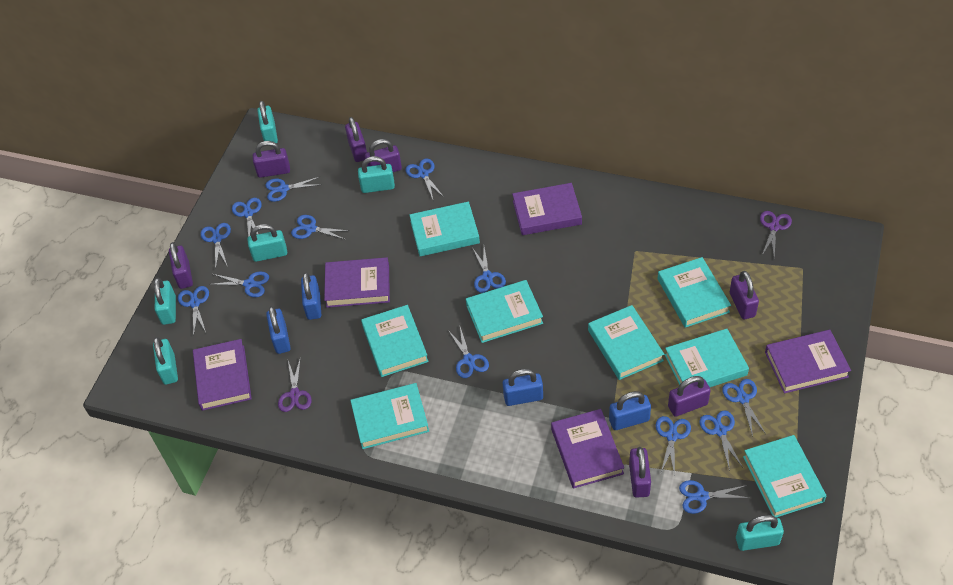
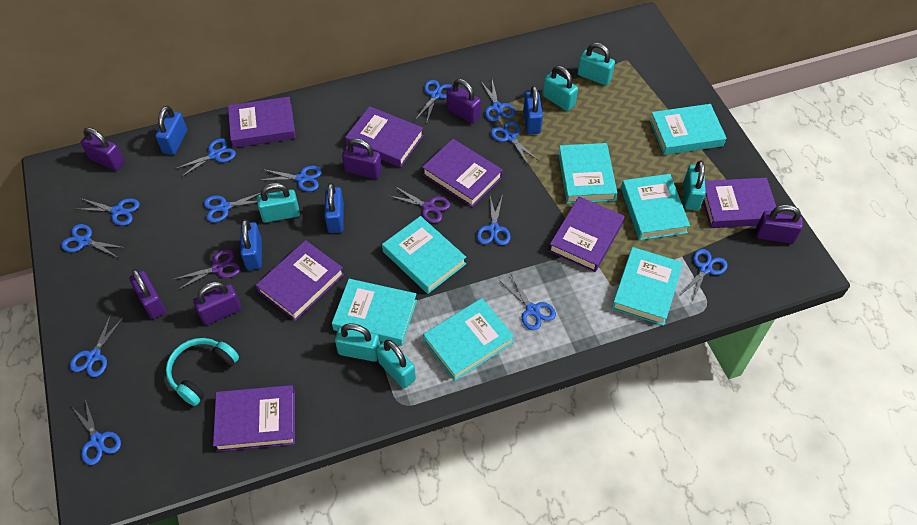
purple book: [193,339,252,411] [324,257,390,308] [512,183,582,235] [551,409,624,489] [765,330,851,393] = 5 -> [213,385,295,452] [228,97,296,148] [256,240,344,321] [345,106,424,168] [422,139,503,207] [549,197,625,272] [703,178,776,228] = 7
purple padlock: [169,242,193,289] [253,141,290,178] [345,117,367,162] [365,139,402,172] [629,447,651,497] [668,376,711,417] [730,271,759,319] = 7 -> [81,127,124,170] [129,269,166,319] [193,282,241,325] [342,138,382,179] [447,79,481,124] [756,205,803,244] = 6
turquoise book: [350,383,429,449] [361,305,429,377] [409,202,480,256] [466,280,543,343] [588,305,664,380] [658,257,731,328] [665,329,749,387] [743,435,826,517] = 8 -> [332,279,417,346] [382,216,466,294] [423,298,515,381] [558,143,617,204] [612,247,683,326] [621,174,690,240] [650,104,726,155] = 7
turquoise headphones: none = 0 -> [166,338,239,406] = 1

